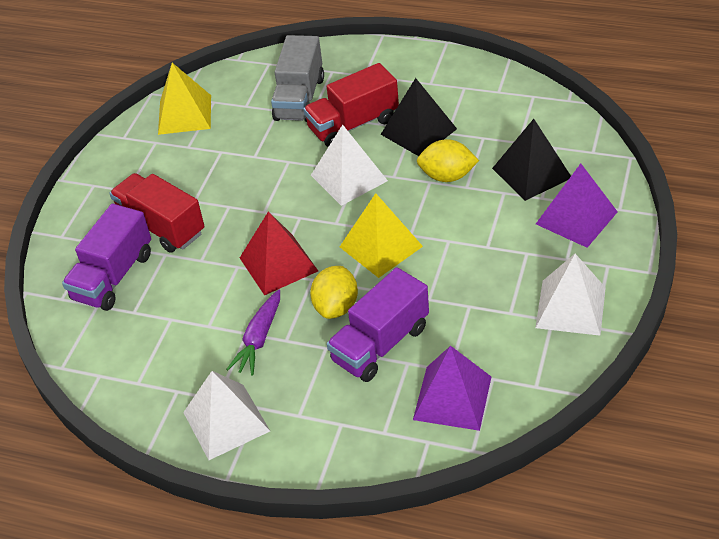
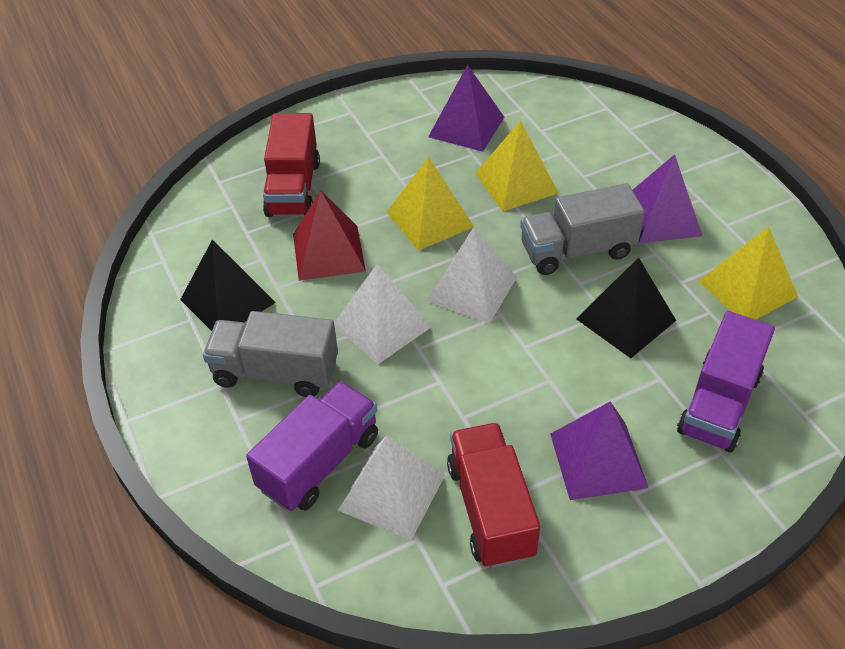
grey truck: [271,35,324,122] = 1 -> [203,311,338,397] [520,183,645,275] = 2
purple carrot: [226,290,280,375] = 1 -> none = 0
purple pyramid: [413,346,491,431] [536,163,618,248] = 2 -> [428,65,504,152] [550,401,648,500] [632,154,702,243] = 3
yellow lemon: [310,266,358,319] [417,139,479,182] = 2 -> none = 0
yellow pyramid: [158,63,211,135] [340,193,423,278] = 2 -> [387,157,474,251] [475,120,559,211] [698,226,798,320] = 3

